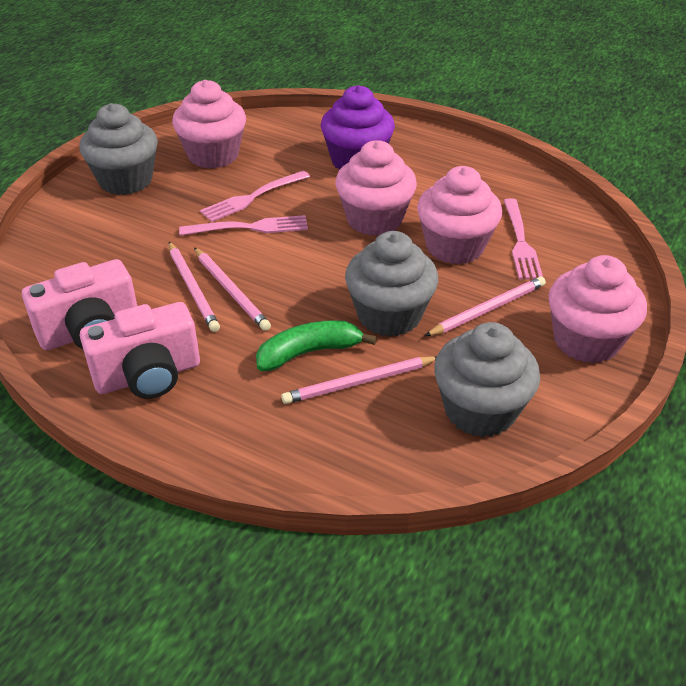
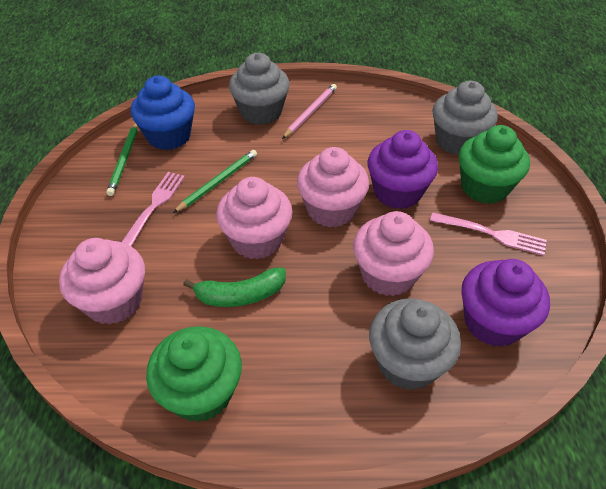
blue cupcake: none = 0 -> [131,76,195,150] = 1
green cupcake: none = 0 -> [146,326,242,422] [459,125,530,204] = 2
green pencil: none = 0 -> [106,123,138,196] [173,150,257,213] = 2
pink camera: [22,259,137,350] [80,302,200,399] = 2 -> none = 0
pink fork: [179,215,308,236] [200,171,310,222] [504,198,543,279] = 3 -> [122,172,185,246] [430,212,547,256] = 2
pink pencil: [169,242,220,332] [194,247,271,331] [281,356,437,404] [425,276,546,336] = 4 -> [282,84,337,139] = 1
purple cupcake: [321,85,395,170] = 1 -> [368,130,438,209] [461,259,550,347] = 2

